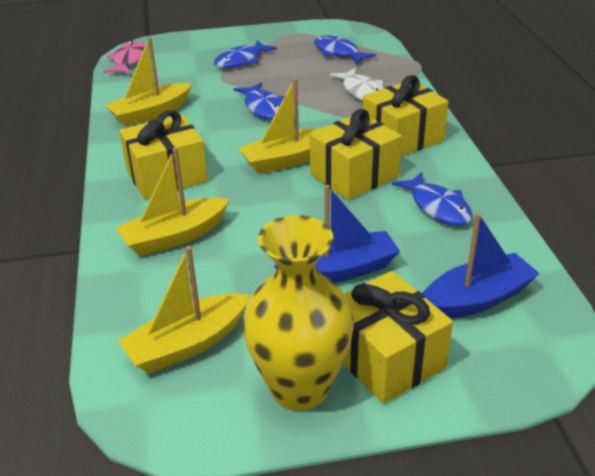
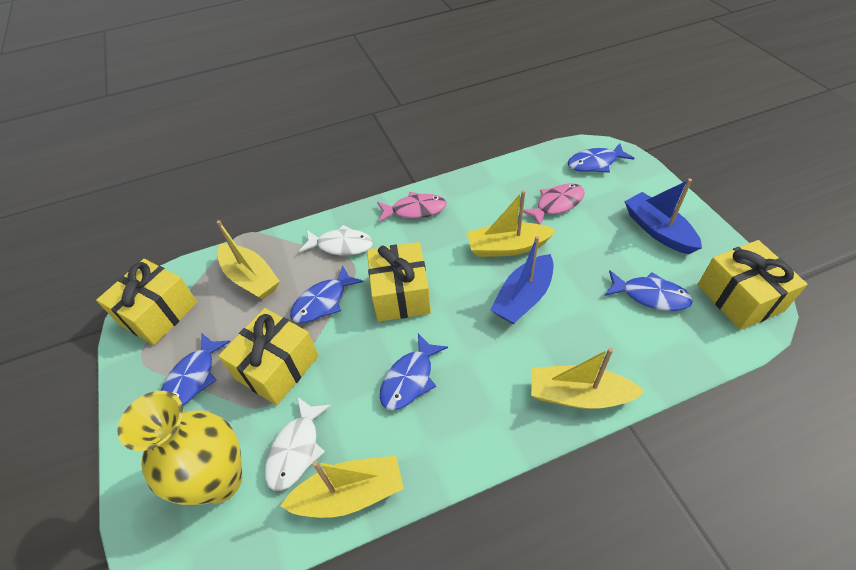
blue fish: [214,40,277,68] [234,82,285,120] [314,35,376,65] [392,172,473,226] = 4 -> [161,333,230,406] [290,265,364,323] [380,333,448,410] [568,143,635,173] [604,270,693,311] = 5
pink fish: [103,41,146,74] = 1 -> [377,192,447,223] [523,183,585,225] = 2
white fish: [330,68,384,101] = 1 -> [265,397,332,491] [299,225,373,255] = 2

